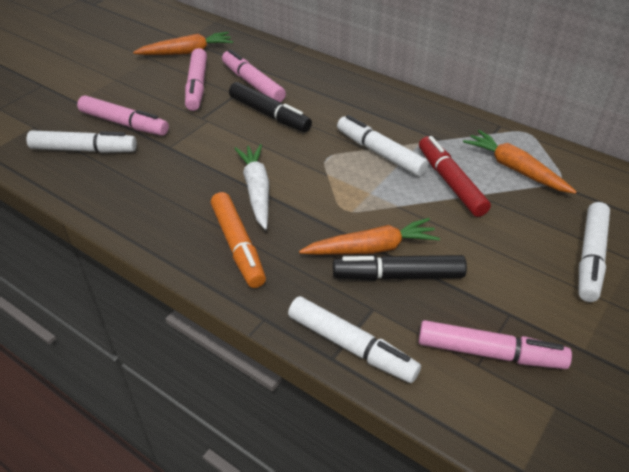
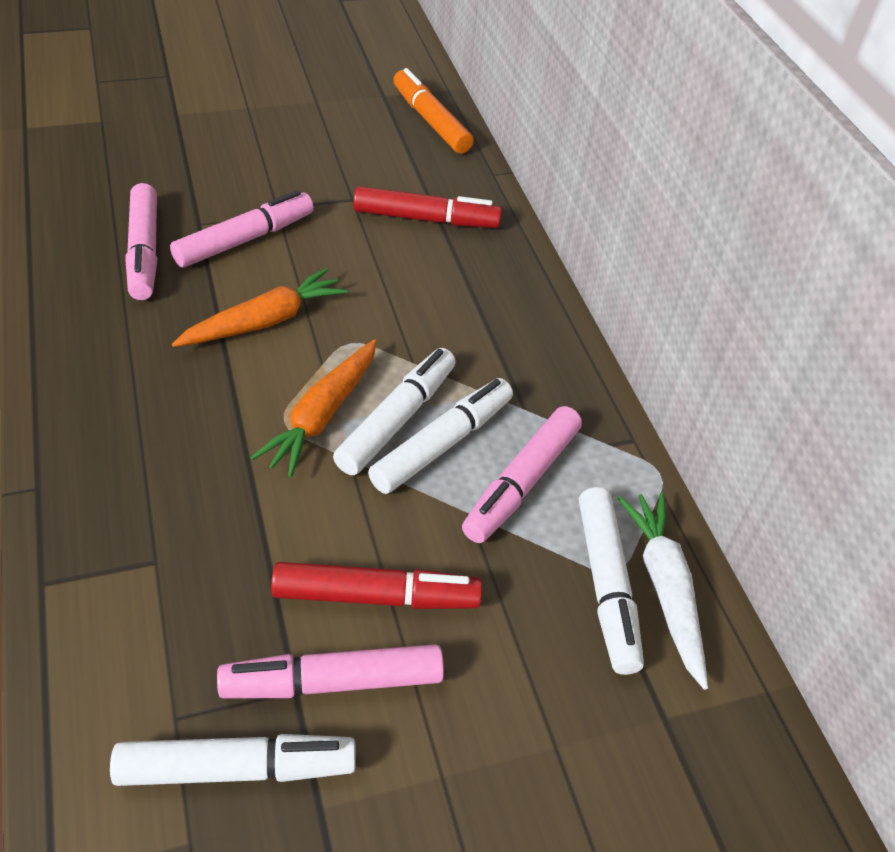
black marker: [229,82,312,132] [333,255,467,281] = 2 -> none = 0
orange carrot: [133,32,233,55] [299,218,440,255] [463,130,577,194] = 3 -> [172,268,348,347] [250,339,377,478] = 2
red marker: [419,136,491,217] = 1 -> [271,562,482,609] [353,186,502,228] = 2

